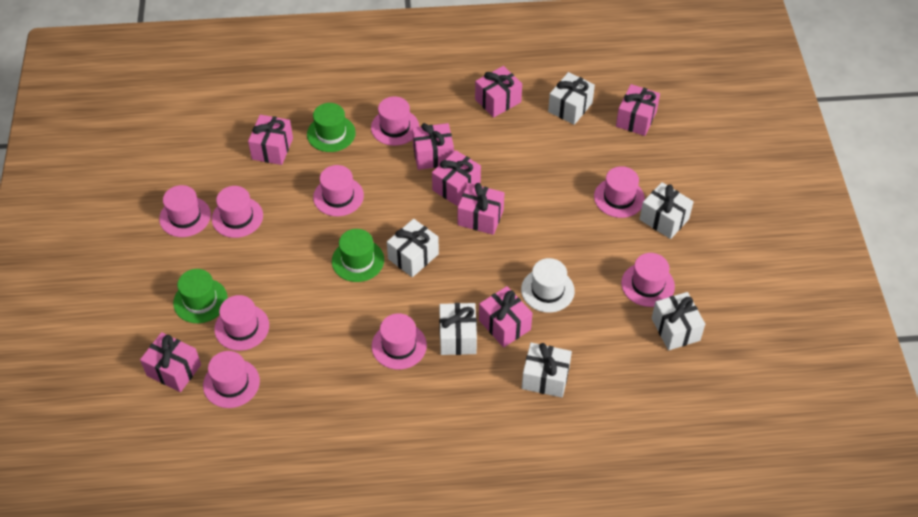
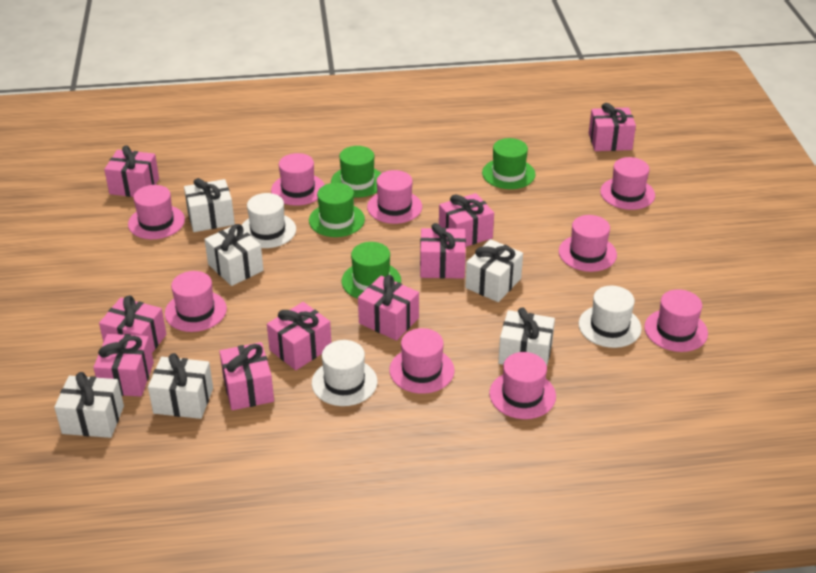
green hat: [173,269,228,323] [307,103,356,152] [332,229,384,282] = 3 -> [309,183,365,237] [331,146,381,198] [342,242,401,299] [482,138,535,189] = 4
pink gift: [140,332,201,392] [248,115,293,165] [412,123,454,170] [432,150,481,206] [458,183,504,235] [475,66,522,118] [479,286,532,347] [616,84,660,136] = 8 -> [93,334,154,397] [99,296,166,353] [104,145,159,197] [219,342,274,410] [267,302,331,370] [358,275,419,341] [420,223,466,279] [439,193,494,247] [589,103,636,151] = 9
white hat: [521,258,575,313] = 1 -> [242,193,296,248] [312,340,377,406] [579,286,642,348] = 3

